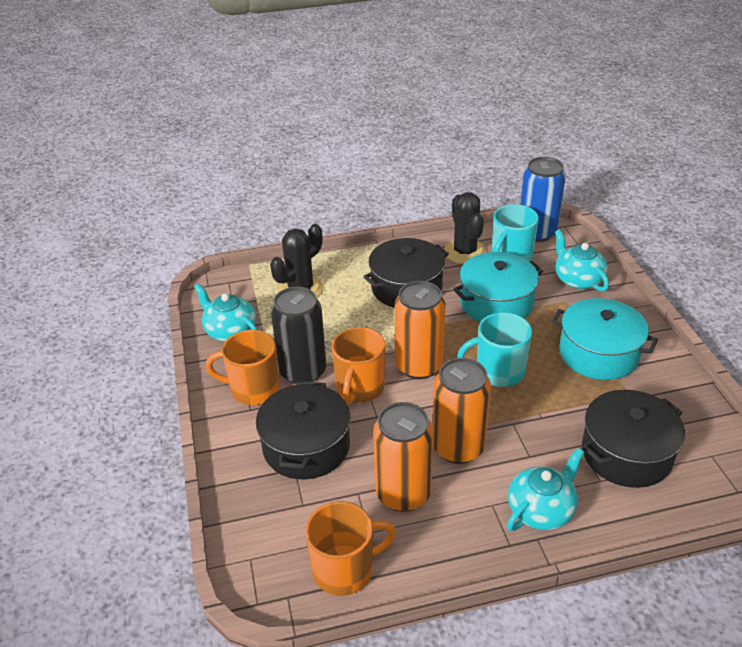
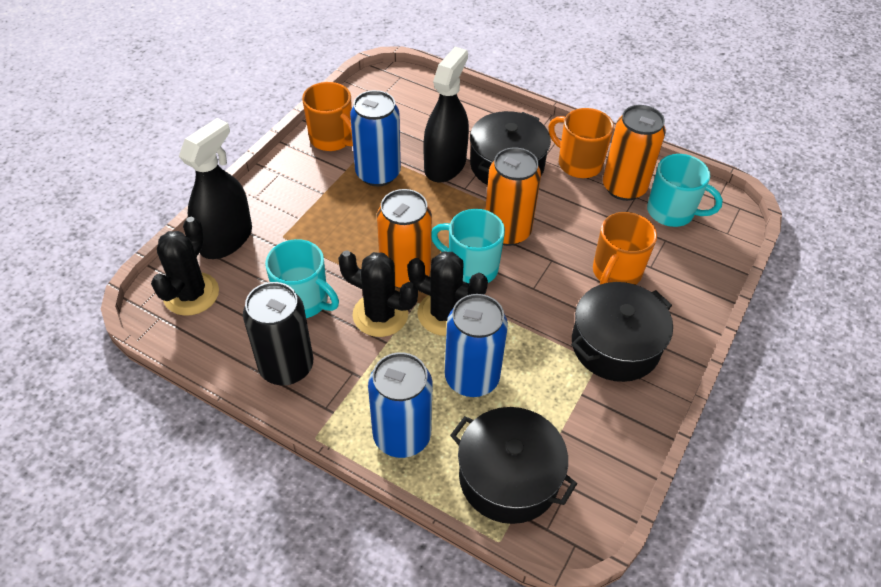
black cactus: [270,224,323,298] [444,192,487,264] = 2 -> [151,217,219,316] [338,251,418,337] [407,251,488,336] = 3
black spray bottle: none = 0 -> [179,118,252,259] [423,47,469,182] = 2
blue can: [520,157,566,242] = 1 -> [350,90,401,186] [368,352,433,458] [445,294,508,397] = 3
turquoise mug: [457,312,532,387] [492,204,539,262] = 2 -> [265,239,339,318] [431,209,505,283] [647,154,723,227] = 3
turquoise pot: [453,252,543,322] [551,298,658,380] = 2 -> none = 0
turquoise teapot: [194,284,257,341] [507,448,584,531] [555,230,609,291] = 3 -> none = 0

